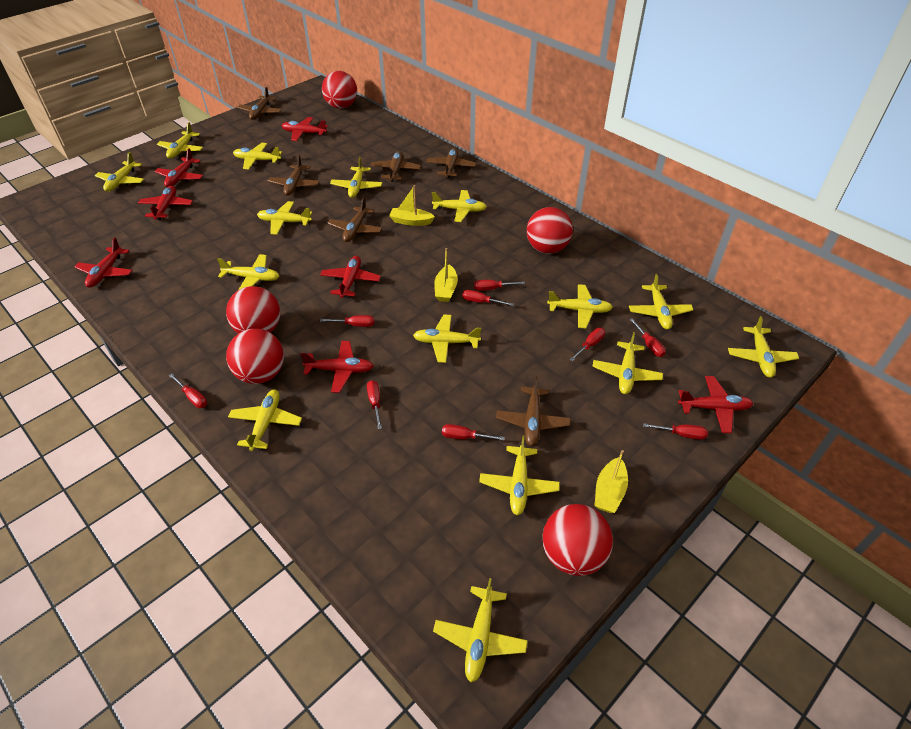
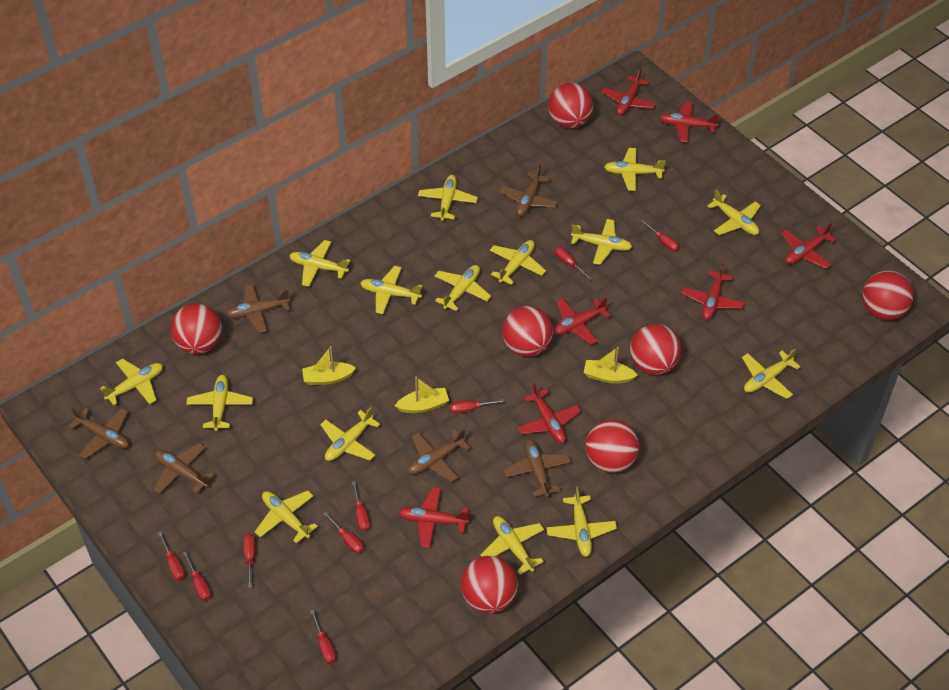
red ball: [226,286,280,334] [226,329,284,384] [322,71,357,109] [527,207,573,254] [543,504,613,576] = 5 -> [171,303,222,354] [461,556,518,613] [502,306,553,357] [548,83,593,128] [586,420,639,473] [630,324,681,375] [862,270,914,320] = 7

